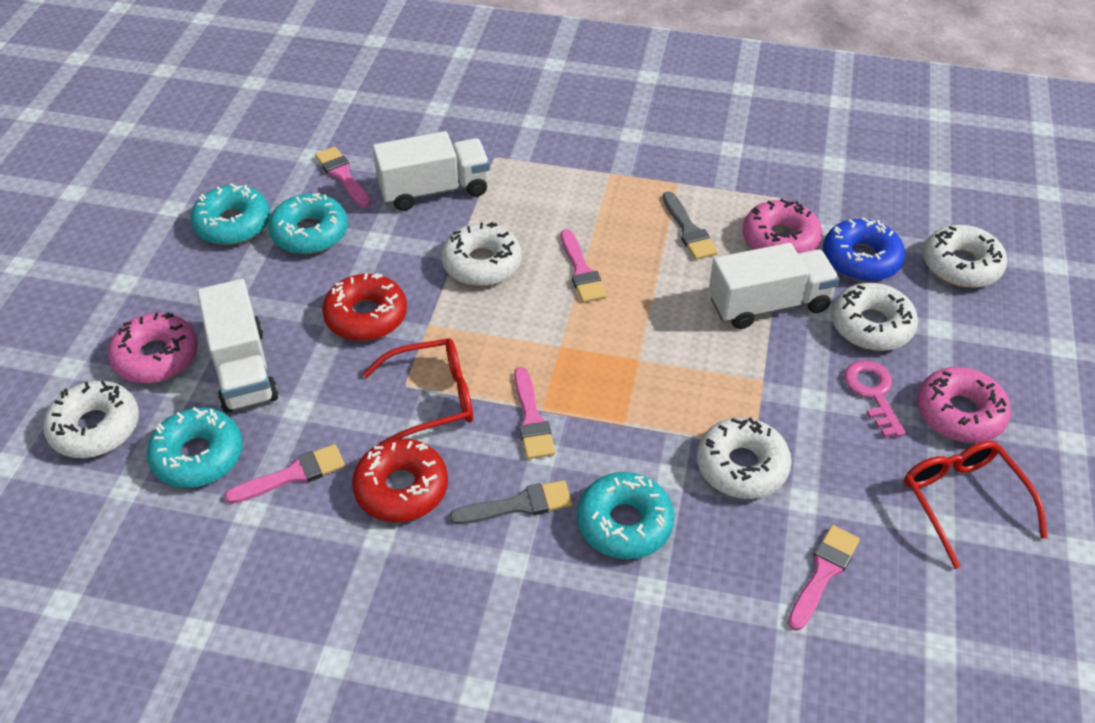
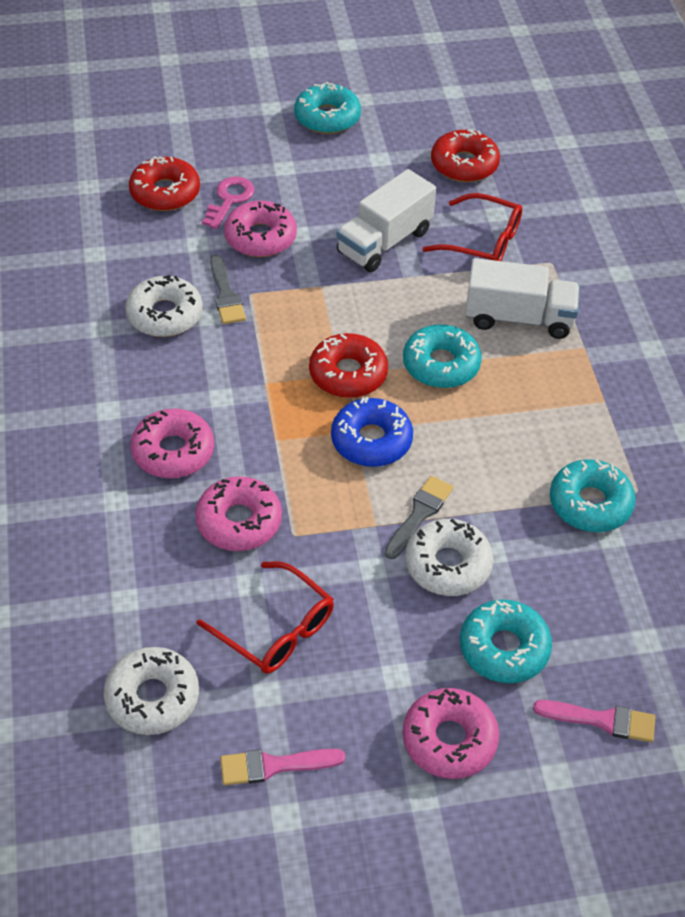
pink brush: [224,444,345,504] [315,147,370,207] [514,367,555,459] [561,229,607,303] [788,525,860,631] = 5 -> [220,749,345,785] [533,700,655,743] = 2
pink donut: [108,312,198,384] [743,199,823,253] [917,367,1011,443] = 3 -> [131,409,214,478] [195,476,282,551] [224,200,297,257] [403,688,499,779] = 4
red donut: [322,273,407,341] [352,439,448,522] = 2 -> [129,156,200,211] [309,333,388,398] [431,129,500,182] = 3
white donut: [43,381,139,458] [441,222,522,286] [697,417,792,499] [831,283,918,351] [923,225,1007,288] = 5 -> [104,647,199,735] [125,275,203,337] [405,519,494,596] = 3
white truck: [197,279,278,413] [372,131,490,211] [709,243,839,329] = 3 -> [336,169,436,272] [465,258,580,339] = 2

